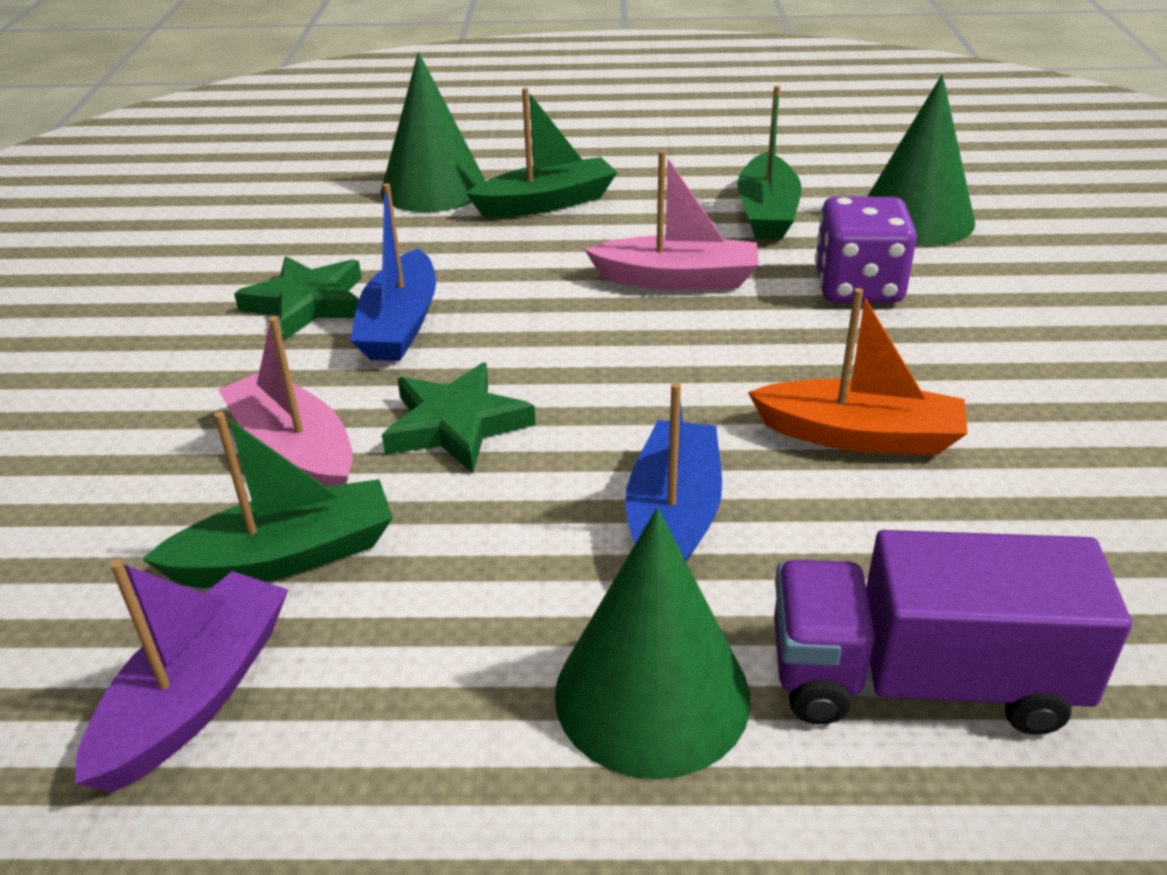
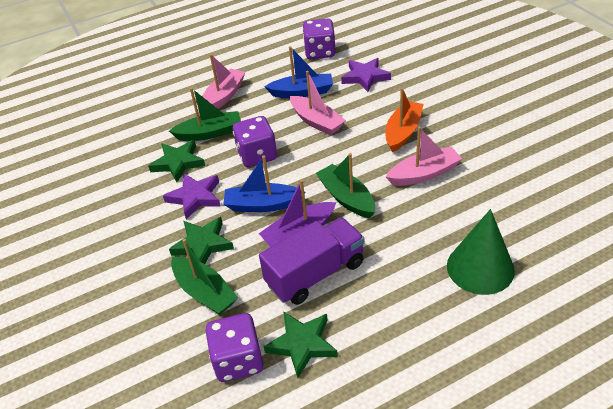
green cone: [381,52,485,212] [555,508,750,779] [867,75,975,246] = 3 -> [447,209,515,295] = 1
green star: [234,256,362,341] [382,363,536,473] = 2 -> [148,140,205,182] [169,217,234,264] [264,311,338,378] = 3
pink boat: [218,316,353,487] [584,150,759,290] = 2 -> [203,54,245,109] [290,71,346,135] [386,127,462,186] = 3
purple dice: [815,196,917,303] = 1 -> [205,313,263,382] [233,116,277,167] [303,19,335,59] = 3
purple star: none = 0 -> [163,173,221,220] [341,58,391,92] = 2

